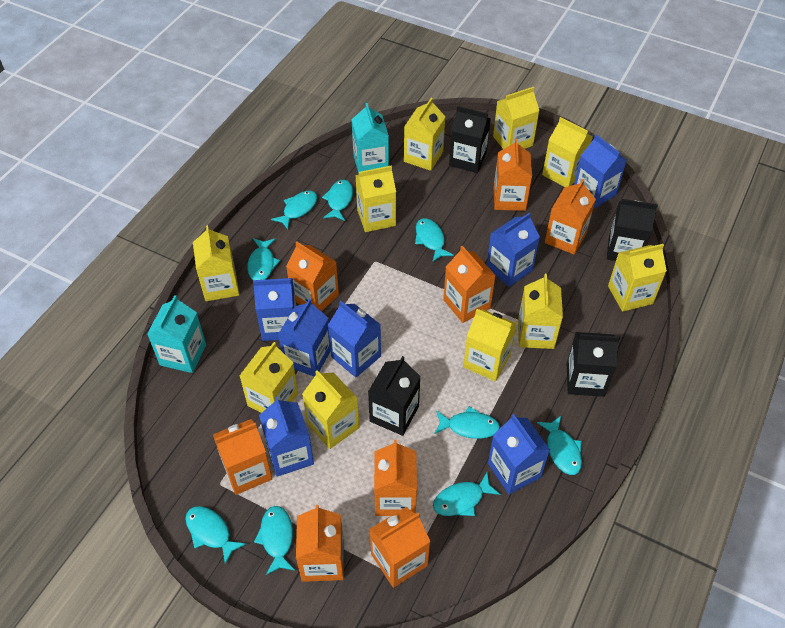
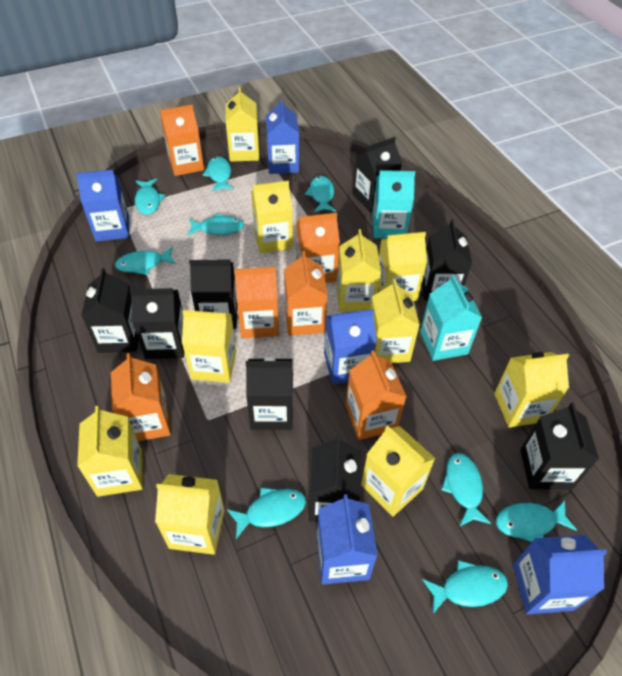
black carton: [368,356,421,436] [449,106,491,173] [567,332,620,397] [607,199,658,261] = 4 -> [81,268,138,353] [130,288,184,359] [189,259,237,329] [246,357,293,430] [309,435,361,522] [353,137,402,212] [422,219,472,301] [520,403,599,489] = 8
blue carton: [253,278,296,341] [259,397,314,477] [278,299,331,377] [328,301,381,377] [487,212,540,287] [488,414,550,494] [574,134,627,208] = 7 -> [76,169,129,242] [266,99,299,174] [317,494,378,585] [324,309,377,384] [513,535,607,615] = 5
orange carton: [213,419,272,495] [286,242,339,312] [296,505,344,582] [370,507,430,588] [374,440,417,516] [443,246,496,323] [493,139,532,211] [545,179,596,255] = 8 -> [111,353,171,441] [160,105,204,176] [234,267,279,339] [284,251,328,336] [296,213,340,283] [346,350,407,440] = 6

